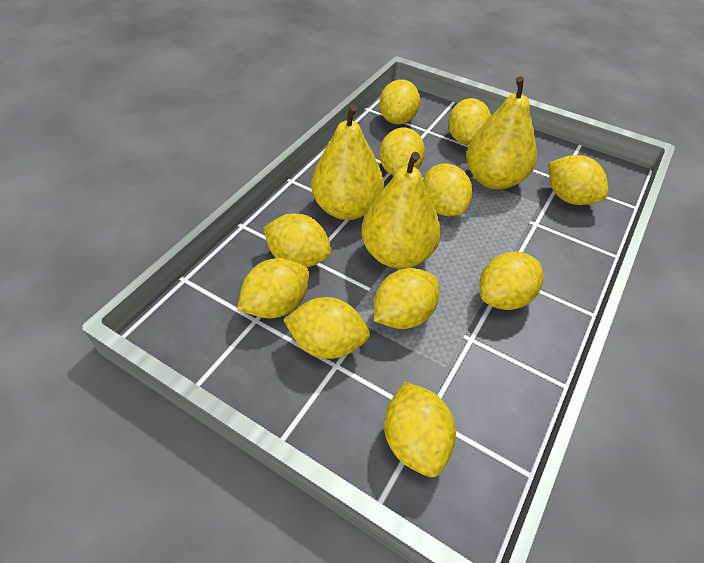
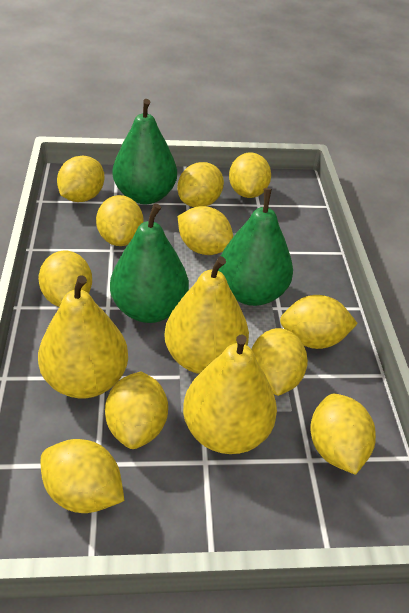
green pear: none = 0 -> [110,204,189,323] [113,99,177,204] [218,188,293,306] = 3

